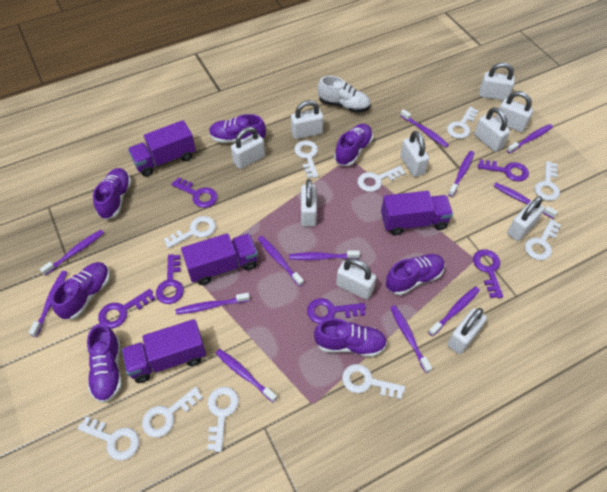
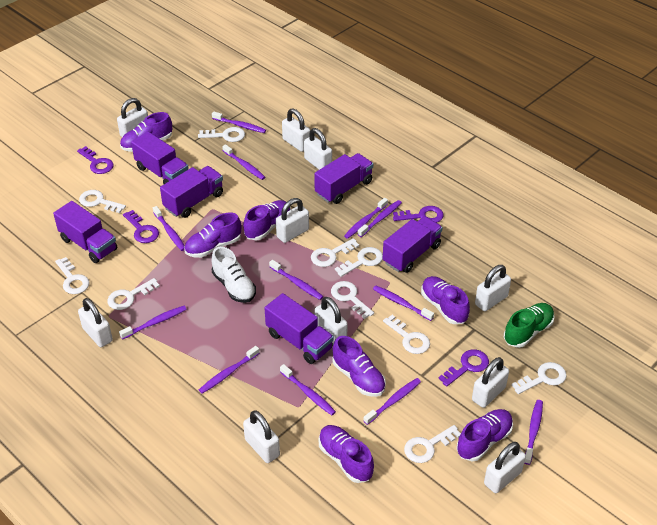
green shoe: none = 0 -> [504,303,555,348] = 1
purple key: [98,289,155,328] [156,254,184,304] [171,177,218,208] [307,298,366,323] [473,249,503,298] [478,159,529,182] = 6 -> [77,146,114,174] [123,210,159,243] [393,206,444,223] [438,349,489,387] = 4
purple truck: [122,319,206,383] [128,120,196,177] [181,233,258,285] [381,191,453,235] = 4 -> [53,201,117,263] [131,132,189,184] [160,166,223,218] [265,293,334,364] [314,153,373,204] [383,216,443,273] = 6

